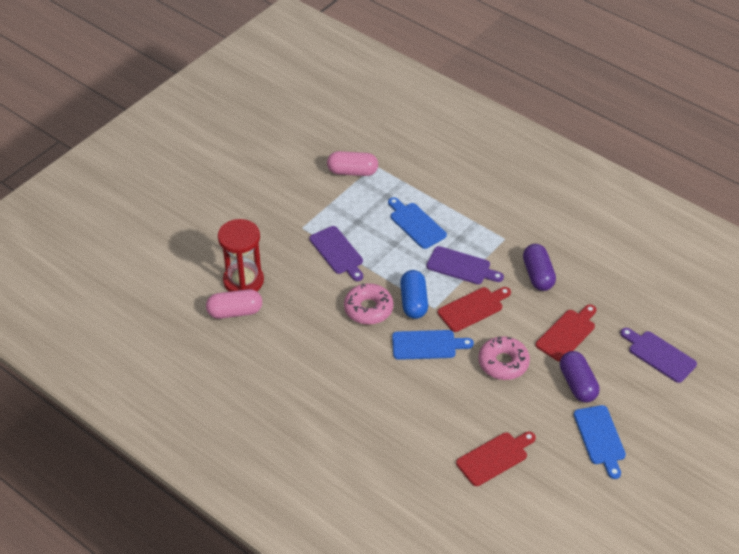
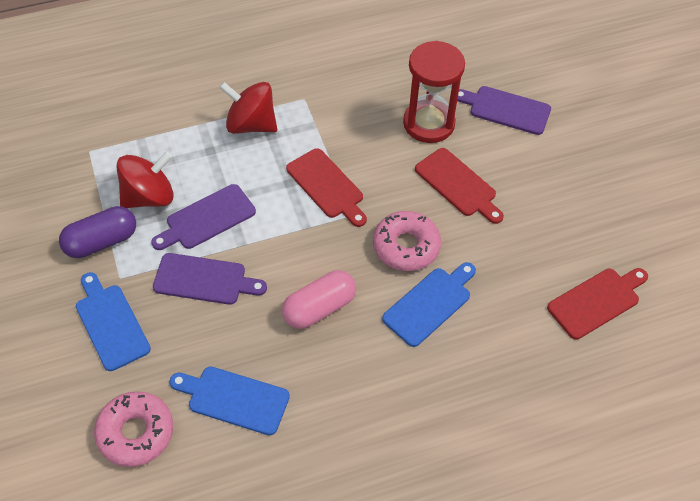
blue capsule: [400,270,428,319] = 1 -> none = 0
pink capsule: [206,289,262,319] [327,151,378,176] = 2 -> [282,270,356,329] = 1
purple capsule: [523,244,556,291] [560,351,599,403] = 2 -> [59,206,136,258] = 1
red spinning top: none = 0 -> [116,152,173,208] [219,82,277,134] = 2

